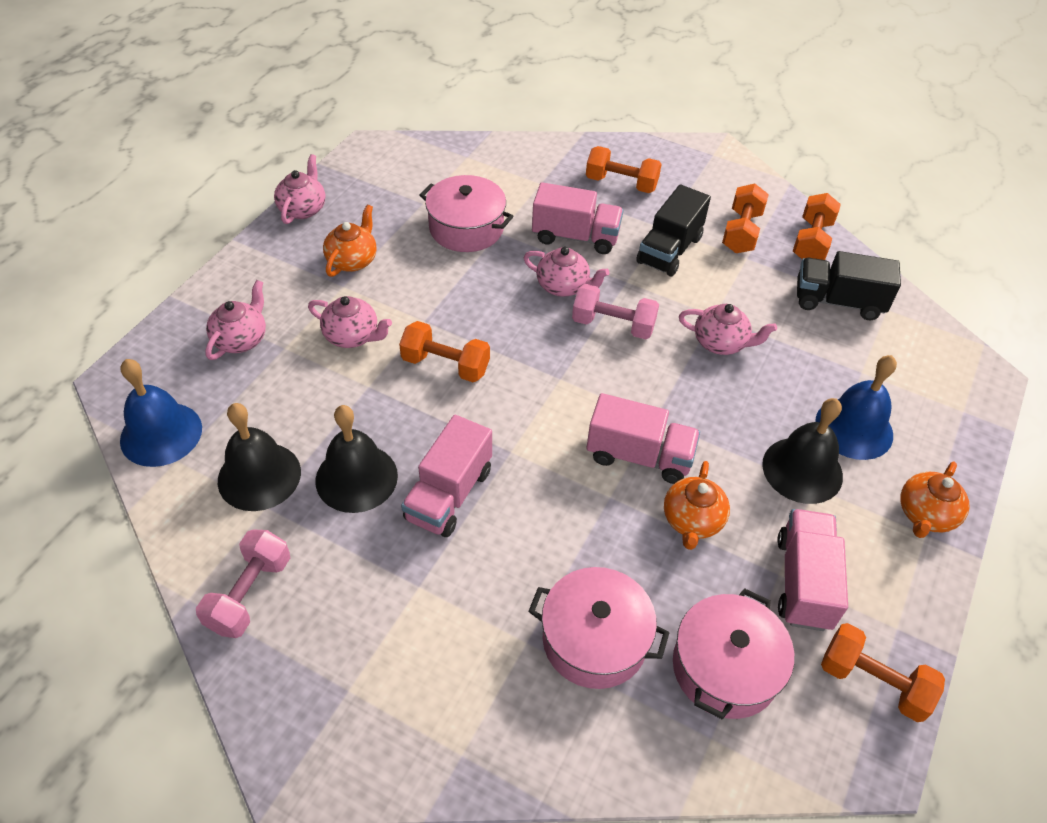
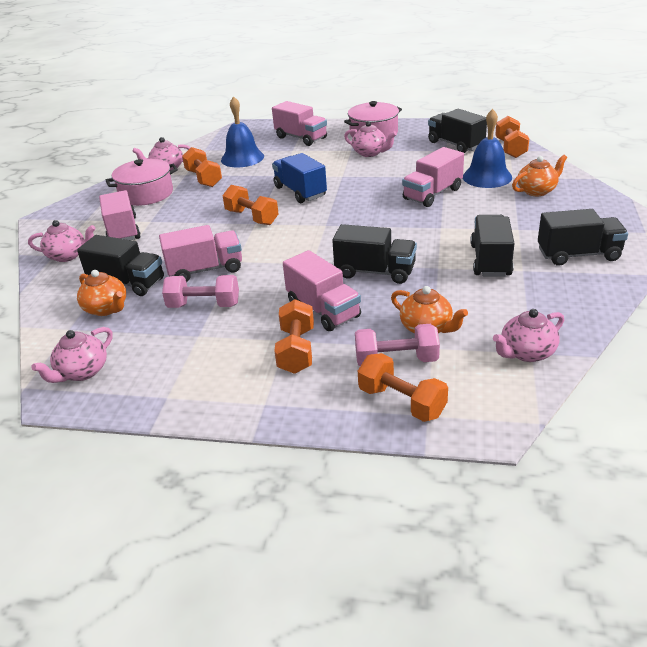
black bell: [218,403,301,511] [316,405,398,513] [762,398,843,504] = 3 -> none = 0
black truck: [636,184,711,276] [797,251,901,320] = 2 -> [77,235,164,296] [332,224,417,284] [428,109,487,153] [470,215,515,277] [538,209,628,266] = 5
blue truck: none = 0 -> [272,153,327,203] = 1
pink pot: [419,175,514,252] [528,567,669,689] [673,588,794,719] = 3 -> [105,159,178,206] [344,101,402,140] = 2
pink truck: [401,415,492,537] [532,182,623,254] [587,393,700,484] [777,509,848,631] = 4 -> [99,190,140,240] [159,225,242,282] [272,101,327,146] [283,250,361,331] [402,147,464,207] = 5

